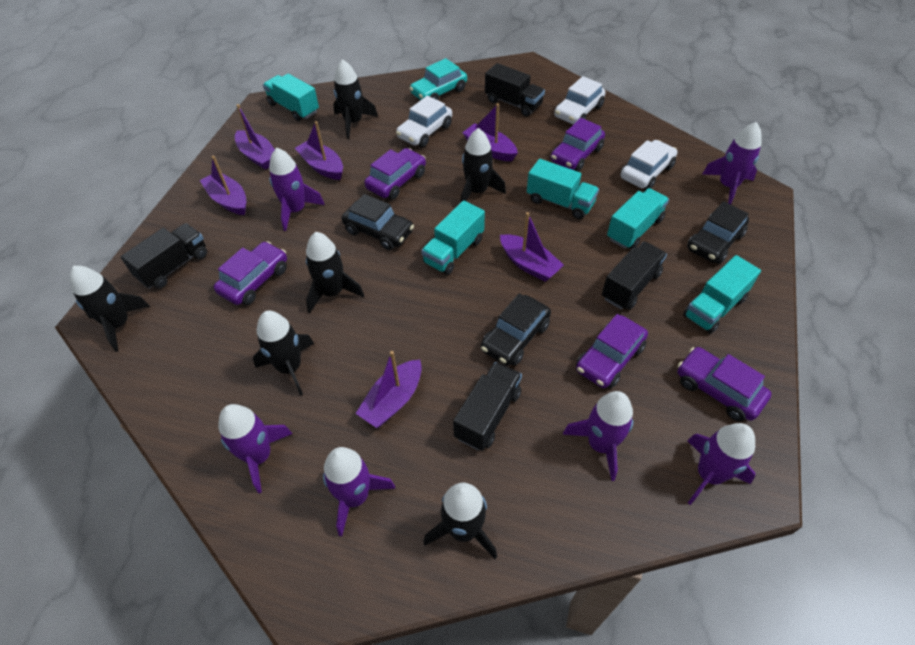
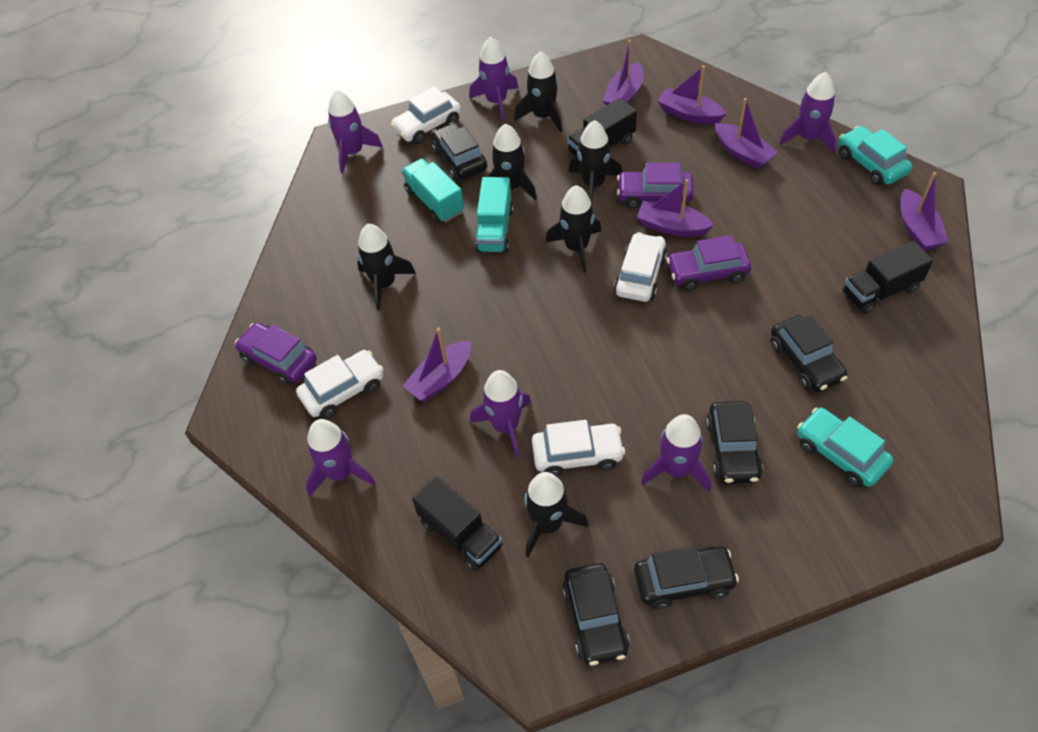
black car: [342,194,414,250] [481,293,551,366] [687,201,749,264] = 3 -> [431,123,487,181] [562,563,630,666] [634,546,739,610] [706,401,763,484] [771,315,847,392] = 5
black truck: [121,224,207,289] [453,362,522,451] [485,63,545,117] [602,242,667,310] = 4 -> [412,476,503,571] [567,98,637,157] [843,241,933,314] = 3
purple car: [214,241,287,305] [364,148,426,199] [551,118,605,172] [576,314,648,388] [678,347,772,421] = 5 -> [235,322,317,385] [617,163,693,209] [666,235,751,291] = 3
turquoise car: [409,58,467,100] = 1 -> [797,407,893,487] [838,126,912,186] = 2
turquoise truck: [263,74,319,121] [421,201,485,275] [527,159,599,219] [607,188,669,249] [683,255,761,334] = 5 -> [401,158,464,223] [475,177,514,253] = 2
white car: [396,96,452,147] [554,76,605,124] [620,140,677,189] = 3 -> [296,350,384,419] [390,86,461,144] [532,420,625,477] [614,232,667,302] = 4

